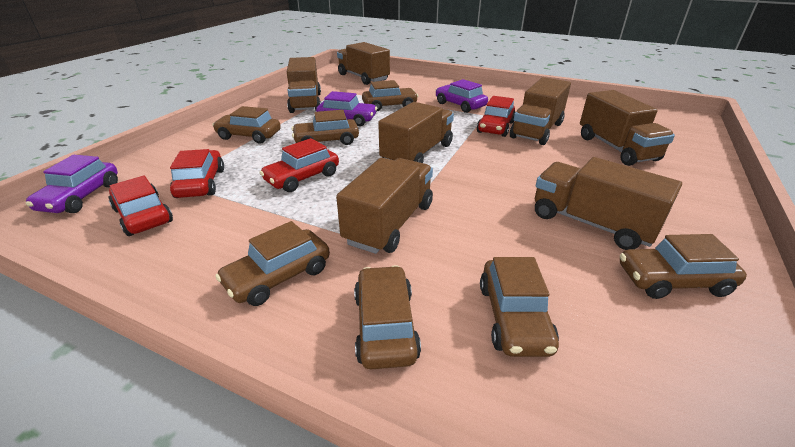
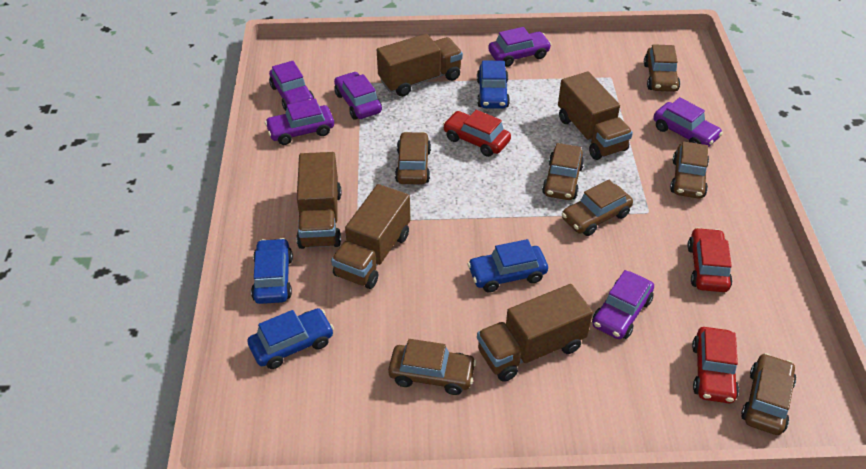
blue car: none = 0 -> [248,308,334,369] [251,238,293,304] [467,239,548,293] [477,61,510,109] = 4
brown truck: [287,57,321,113] [336,158,433,254] [337,42,390,85] [378,102,454,163] [510,77,571,145] [535,157,682,250] [580,90,675,166] = 7 -> [297,152,342,249] [331,184,410,289] [377,34,463,97] [477,284,593,382] [558,72,633,160] = 5
purple car: [26,155,118,213] [316,91,377,126] [435,79,488,113] = 3 -> [265,99,334,145] [269,61,314,111] [334,72,382,120] [488,27,552,67] [592,270,654,339] [653,97,723,147] = 6
red car: [109,175,173,236] [170,149,224,198] [260,138,339,192] [477,96,516,137] = 4 -> [443,110,511,157] [687,227,732,292] [692,327,739,403] = 3

